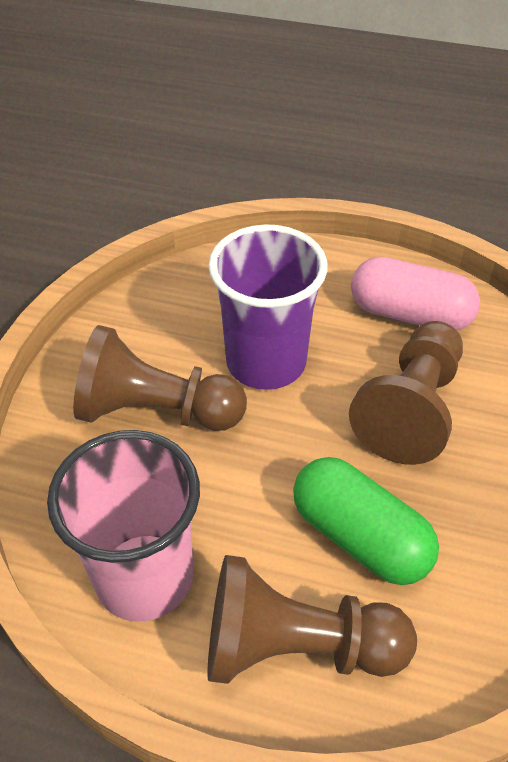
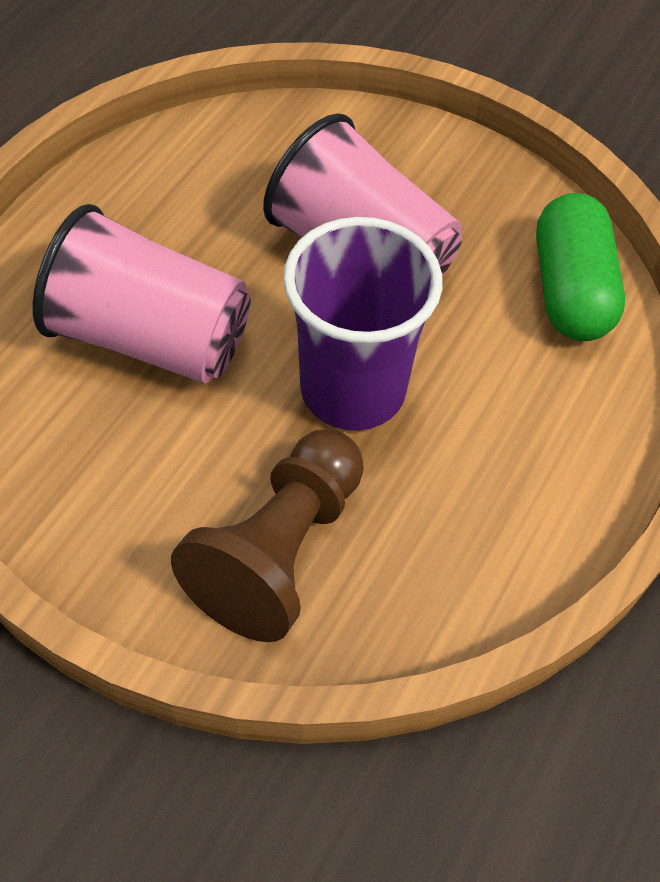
brown pawn: [73,325,247,431] [207,555,417,684] [349,321,463,465] = 3 -> [171,429,364,642] = 1
pink capsule: [351,257,480,331] = 1 -> none = 0
pink cup: [47,430,200,622] = 1 -> [32,204,251,384] [263,113,462,276] = 2

